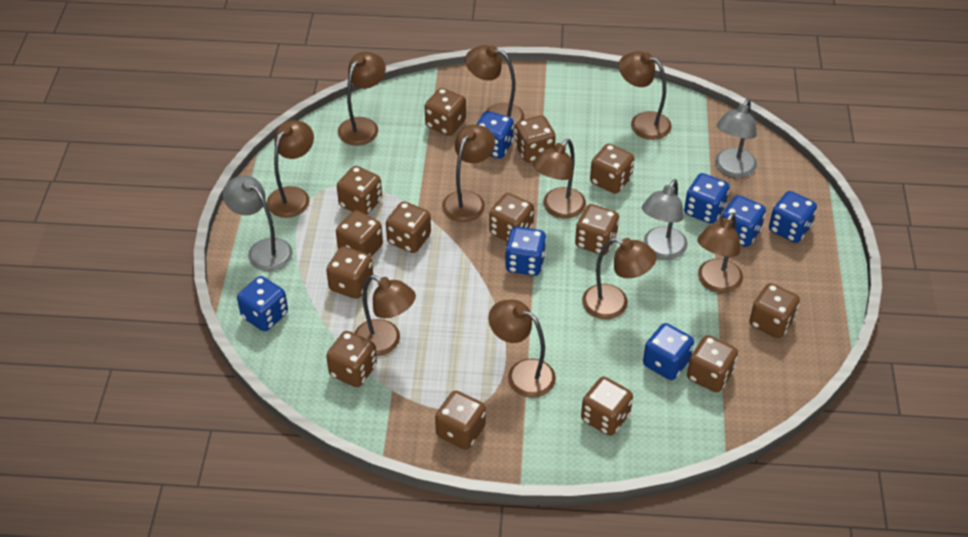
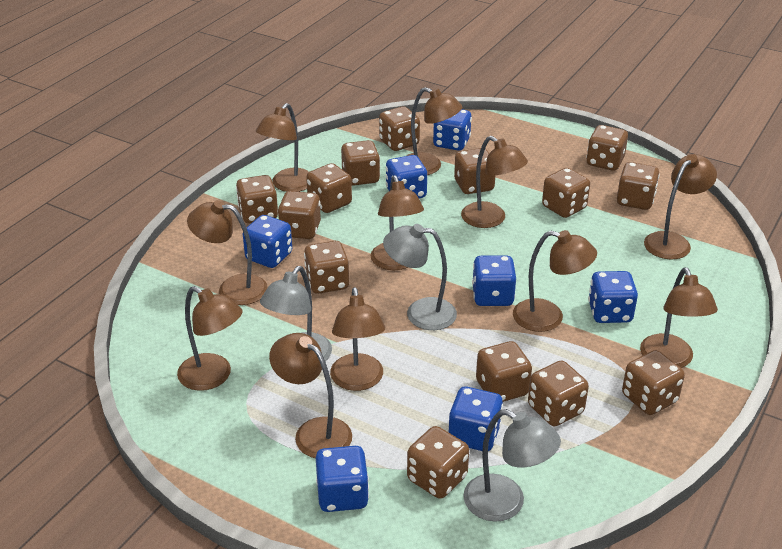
brown lamp: [267,120,314,218] [338,52,386,146] [354,275,416,356] [442,124,495,222] [465,45,525,129] [489,300,556,398] [533,139,586,218] [582,238,657,319] [619,51,672,140] [697,213,743,293] = 10 -> [177,286,242,391] [187,200,268,305] [256,103,309,192] [269,333,352,458] [330,287,385,391] [371,175,424,270] [407,87,462,175] [461,136,528,228] [513,230,597,332] [640,267,718,368] [644,154,717,260] = 11

